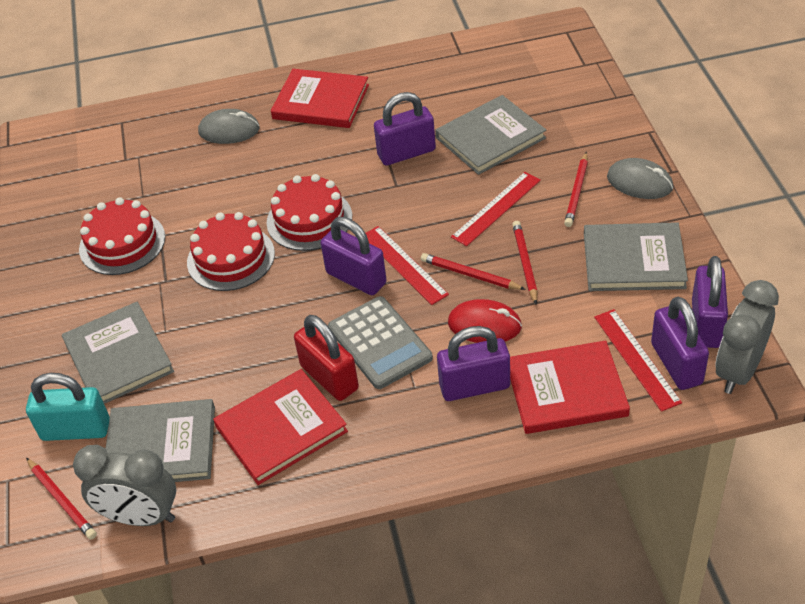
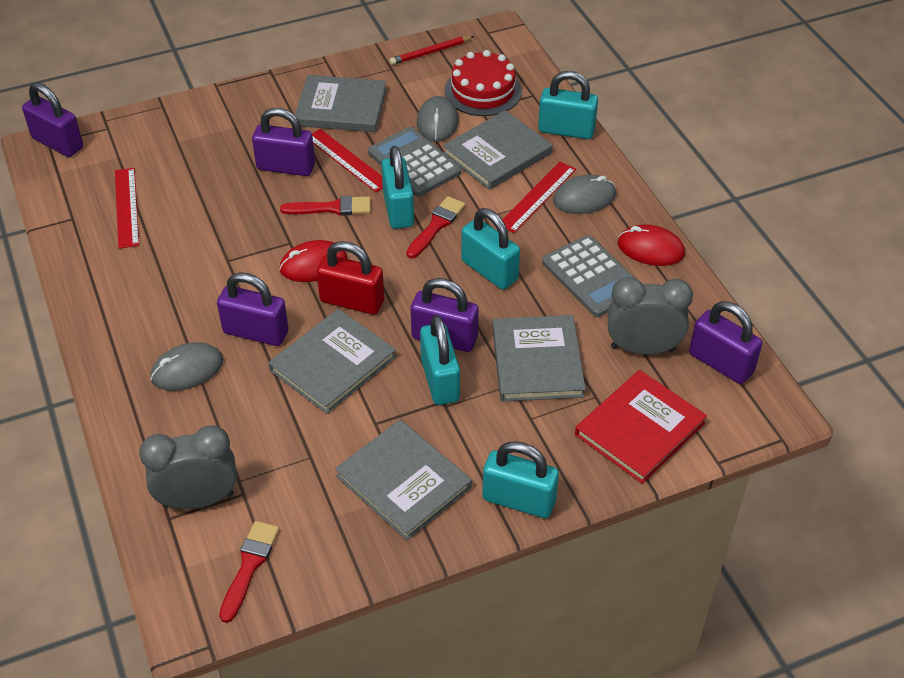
grey book: [62,302,174,404] [106,399,215,482] [435,95,546,175] [584,222,688,291] = 4 -> [268,309,396,414] [295,75,387,132] [335,420,472,540] [443,110,553,190] [492,315,586,402] = 5
grey calculator: [328,296,433,389] = 1 -> [368,127,461,196] [542,235,635,317] = 2
grey mouse: [198,109,260,144] [607,158,673,199] = 2 -> [150,342,223,391] [417,96,459,142] [553,175,616,214] = 3
red book: [213,369,348,485] [271,69,369,128] [510,341,630,434] = 3 -> [575,370,707,484] = 1
red brush: none = 0 -> [219,521,279,623] [280,196,371,215] [406,196,465,259] = 3
red cake: [79,197,165,275] [187,212,275,291] [267,174,352,251] = 3 -> [444,50,522,116] = 1
red mouse: [448,299,522,343] = 1 -> [279,240,347,282] [618,224,685,266] = 2
red pencil: [26,458,97,540] [421,253,526,290] [512,221,537,304] [564,152,588,227] = 4 -> [389,36,474,65] = 1
turquoise padlock: [26,373,110,441] = 1 -> [381,146,414,229] [420,315,460,405] [461,208,520,289] [482,441,559,518] [538,71,598,139] = 5

